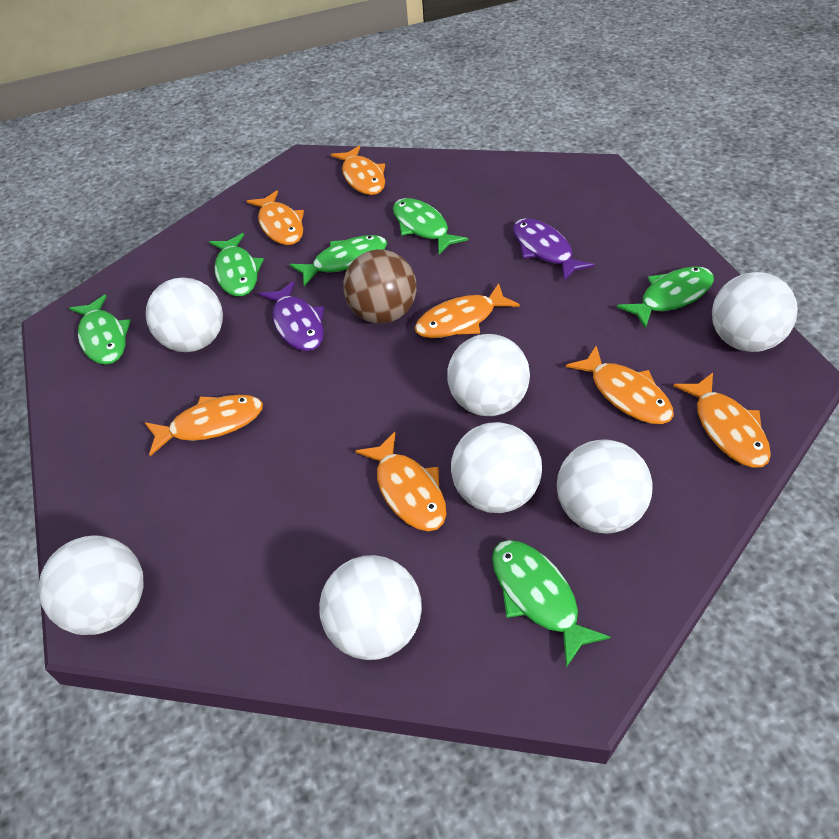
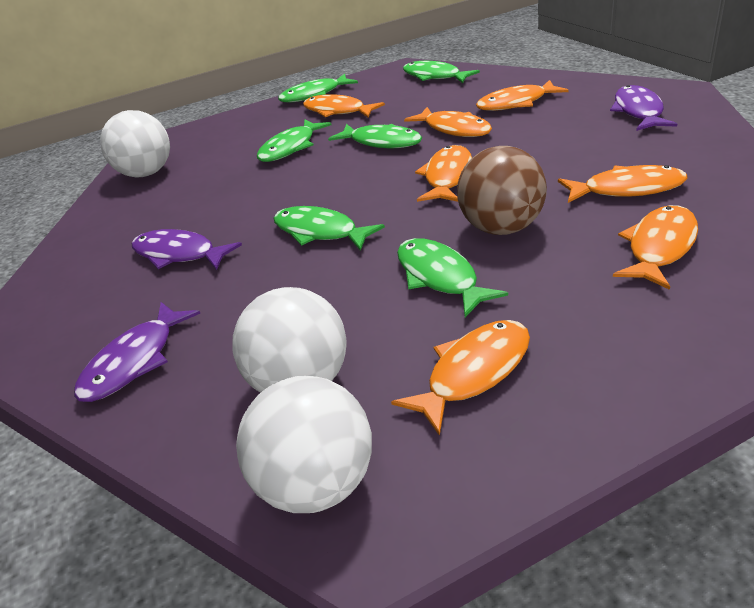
purple fish: [259,281,324,351] [513,218,595,281] = 2 -> [74,302,201,402] [132,229,242,270] [610,85,677,131] = 3
white ball: [38,535,143,635] [146,277,223,352] [319,555,422,660] [447,334,530,416] [451,422,542,513] [557,439,653,533] [712,272,798,352] = 7 -> [100,110,170,177] [232,287,347,393] [236,375,372,513] = 3

